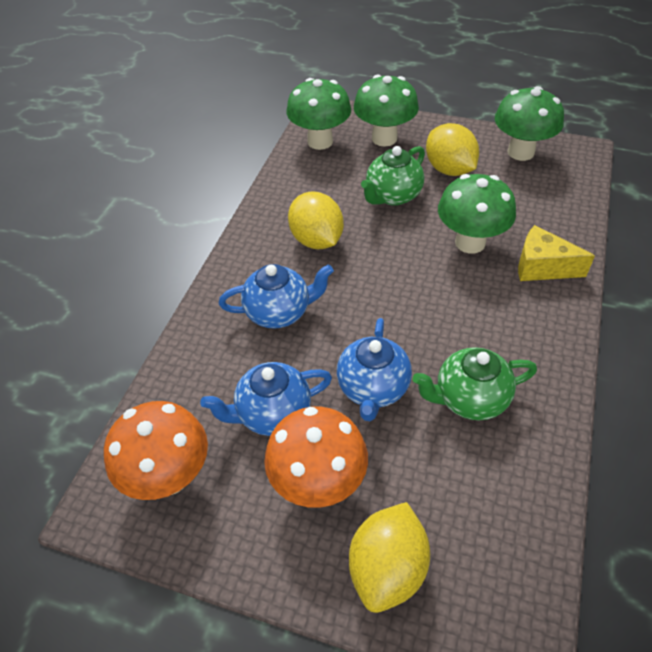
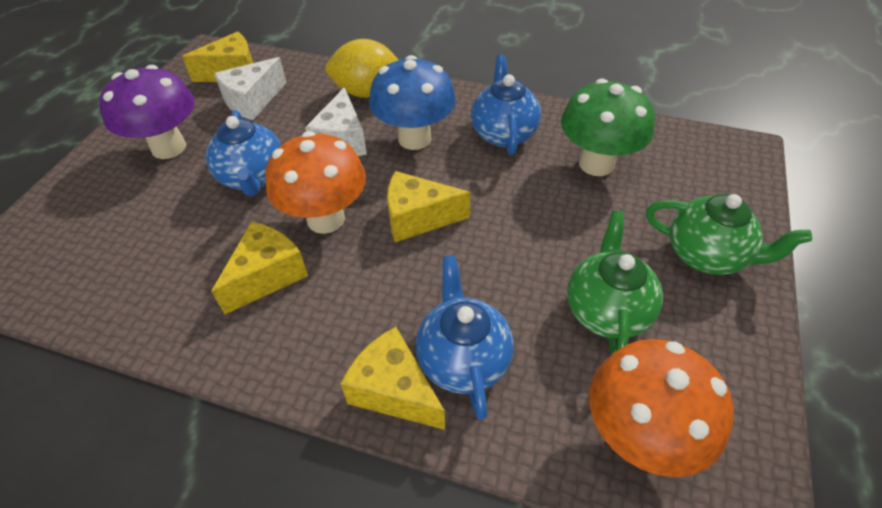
blue mushroom: none = 0 -> [369,55,456,150] = 1
green mushroom: [287,78,351,150] [354,74,419,146] [438,174,516,254] [495,86,564,161] = 4 -> [561,79,655,176] = 1
purple mushroom: none = 0 -> [99,65,195,159] = 1
white cheese: none = 0 -> [214,57,287,120] [305,87,367,156] = 2
yellow cheese: [518,225,595,281] = 1 -> [182,31,253,82] [211,222,308,314] [341,327,445,430] [387,171,470,242] = 4
yellow lemon: [288,192,344,249] [349,502,430,613] [426,123,479,176] = 3 -> [325,39,399,98] = 1

